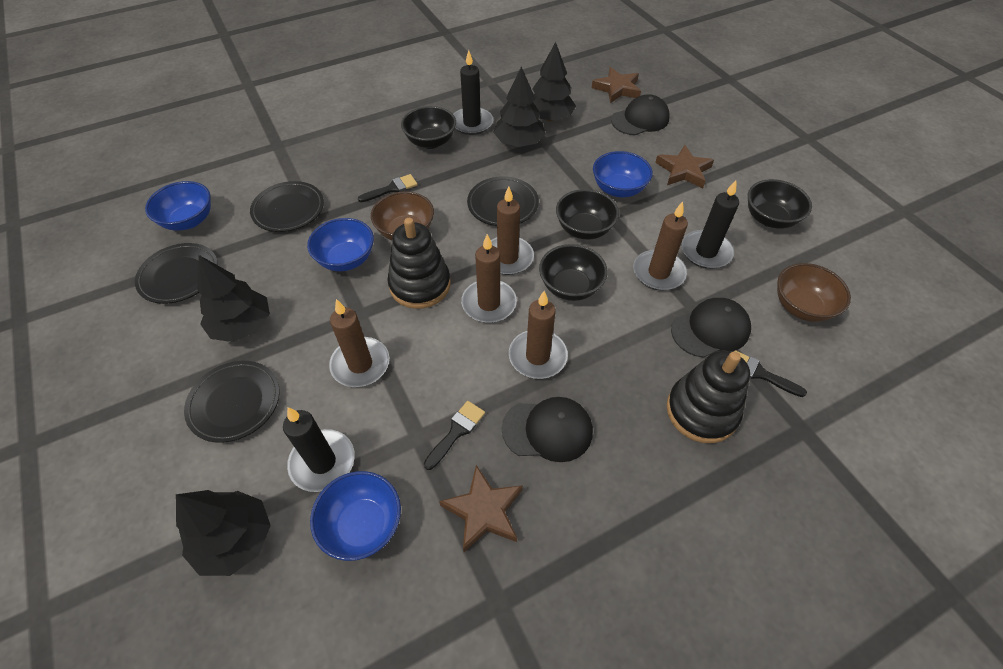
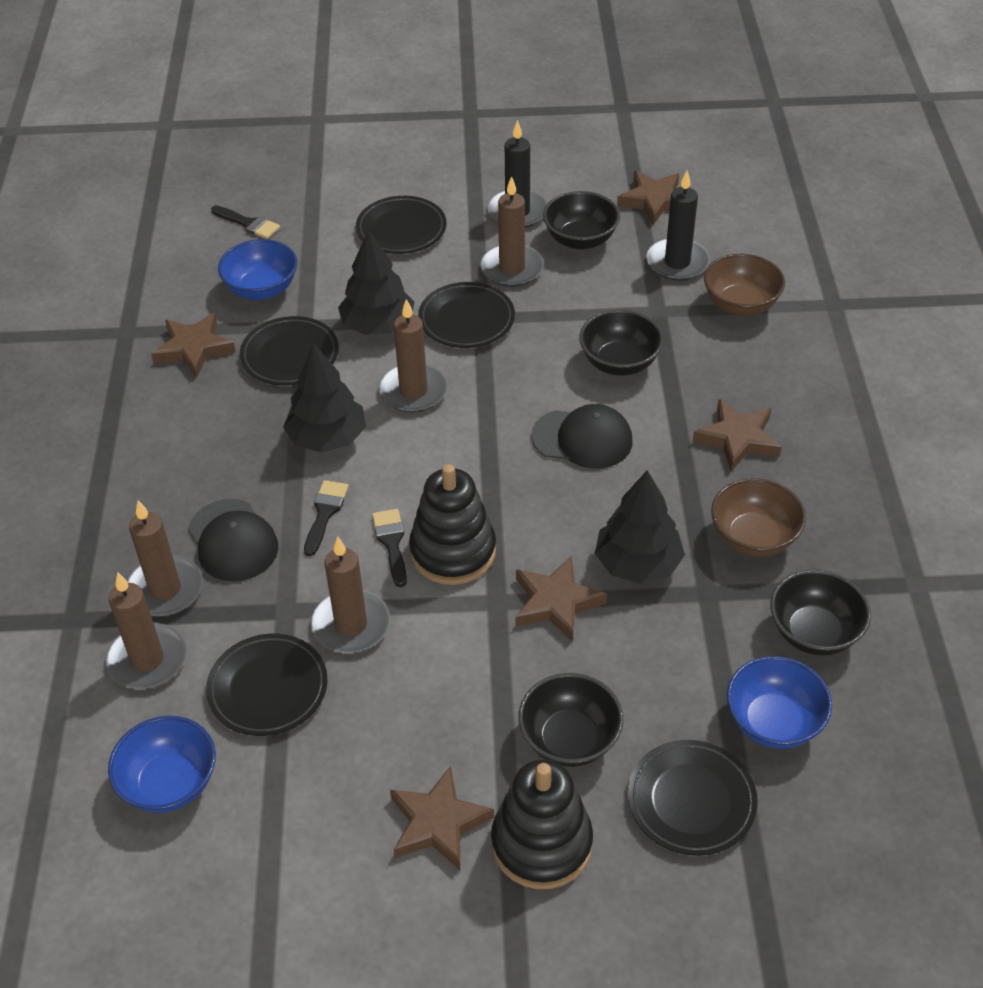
black candle: [283,407,355,492] [453,50,493,135] [681,180,739,269] = 3 -> [487,120,547,228] [646,171,710,281] = 2
black cap: [502,397,593,462] [611,94,670,135] [671,298,751,358] = 3 -> [188,499,278,581] [532,404,633,469] = 2
black plate: [135,243,218,304] [184,361,280,443] [250,181,324,232] [467,176,539,226] = 4 -> [206,634,328,736] [240,316,339,385] [356,196,447,254] [418,282,515,348] [628,740,758,856] = 5
black tree: [176,490,271,576] [197,255,270,342] [493,66,545,147] [532,42,576,121] = 4 -> [283,343,366,453] [338,230,414,335] [595,470,685,584] = 3
blue bowl: [145,181,211,231] [307,218,374,271] [310,471,401,561] [593,151,653,197] = 4 -> [108,716,216,813] [218,239,297,300] [727,656,832,749] = 3
brown star: [439,465,523,552] [592,67,641,103] [655,145,714,188] = 3 -> [151,313,236,378] [390,766,494,870] [515,556,607,642] [617,171,679,225] [693,399,781,471] = 5

